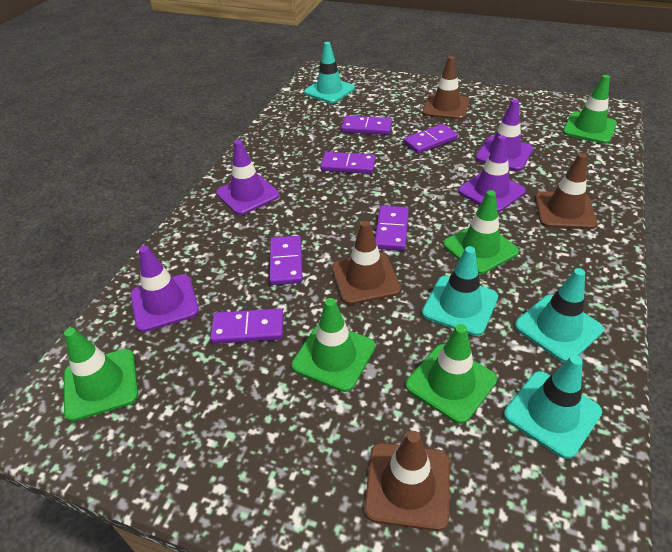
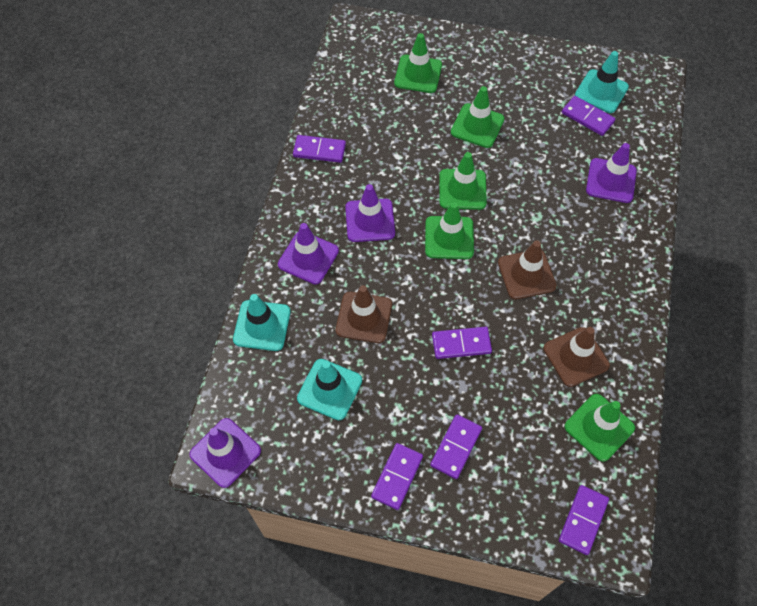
brown traffic cone: [332,221,401,305] [364,431,450,531] [423,56,469,120] [535,153,598,229] = 4 -> [336,285,392,343] [498,240,557,299] [543,327,610,387] = 3
turquoise traffic cone: [304,42,355,103] [422,246,498,336] [504,355,602,459] [515,268,604,362] = 4 -> [233,294,291,351] [297,359,362,420] [575,51,629,113] = 3

